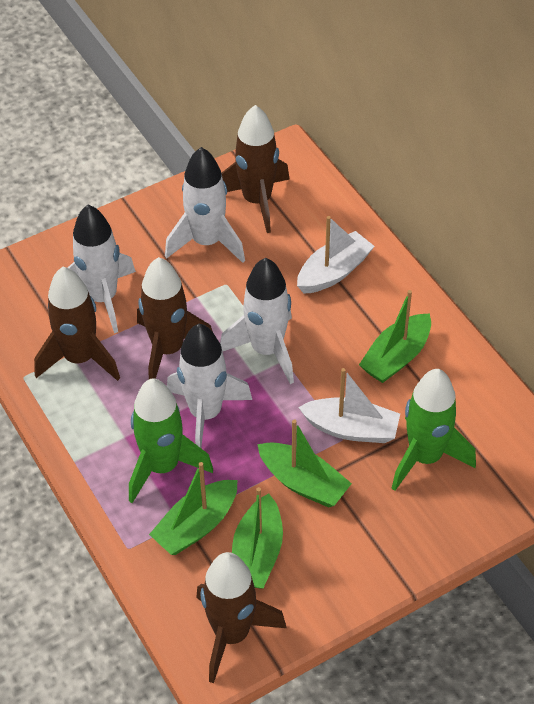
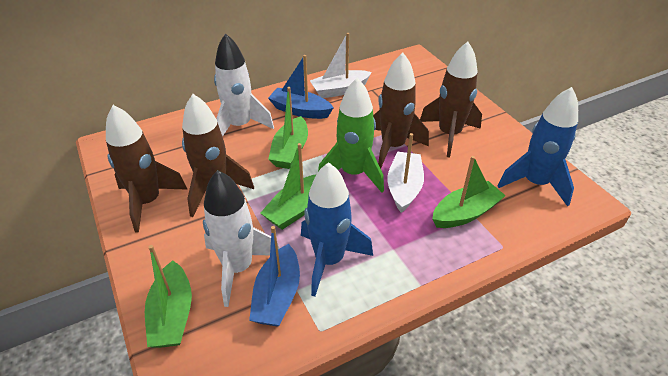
blue boat: none = 0 -> [249,226,300,327] [268,55,334,119] = 2
blue rocket: none = 0 -> [301,162,373,297] [498,87,578,207] = 2
green rocket: [129,378,213,503] [392,369,476,491] = 2 -> [318,78,384,193] = 1
white rocket: [68,205,136,333] [165,147,245,263] [167,324,252,448] [220,258,294,384] = 4 -> [203,170,280,307] [214,33,274,137] = 2

